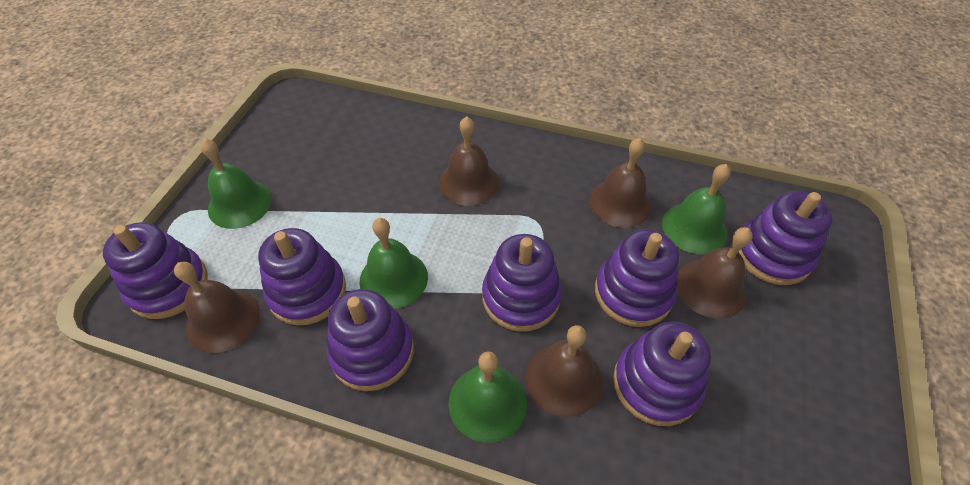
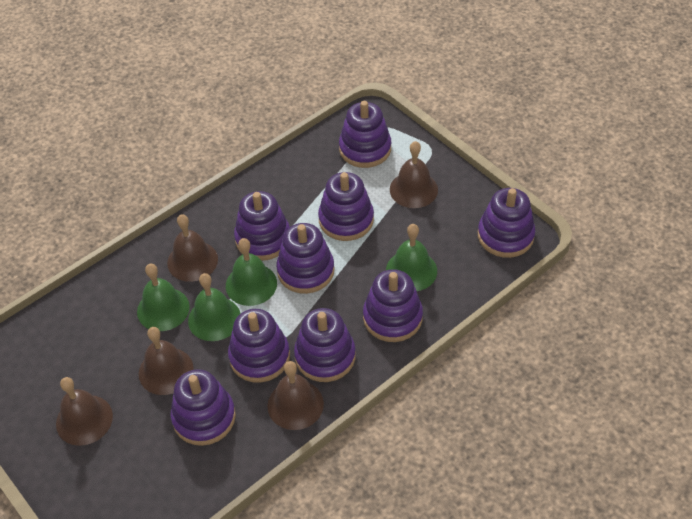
purple stacking toy: [103,222,207,319] [258,228,346,325] [327,289,414,391] [482,234,562,332] [595,230,679,327] [613,321,711,426] [739,191,833,285] = 7 -> [171,369,236,446] [228,309,290,383] [234,191,290,261] [276,223,335,294] [294,308,356,382] [318,172,374,241] [339,101,391,168] [363,269,423,342] [478,188,535,258] = 9

